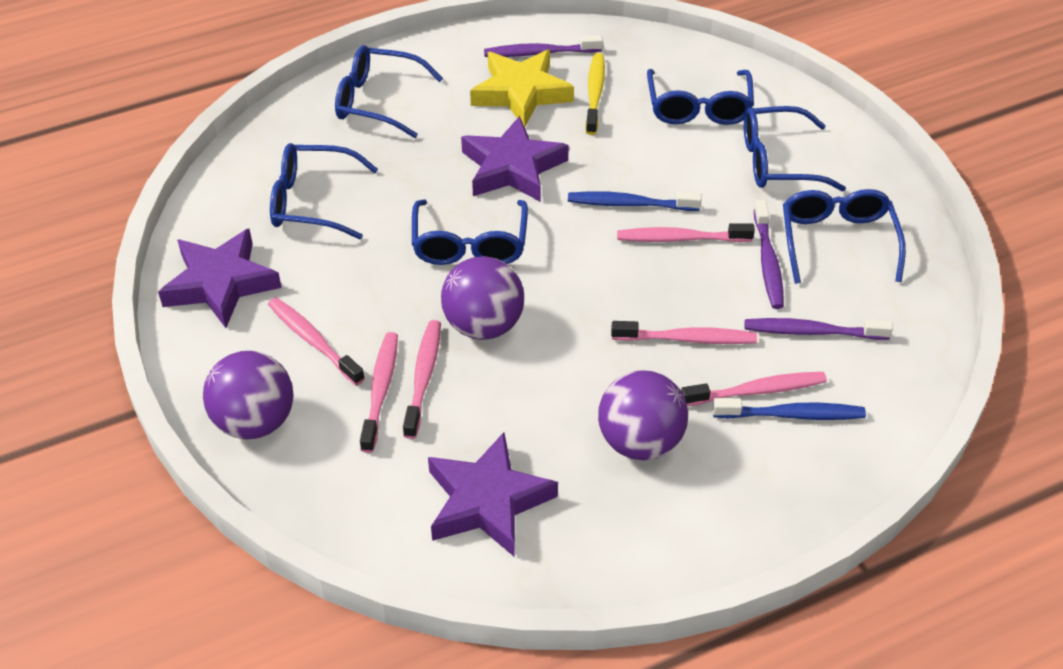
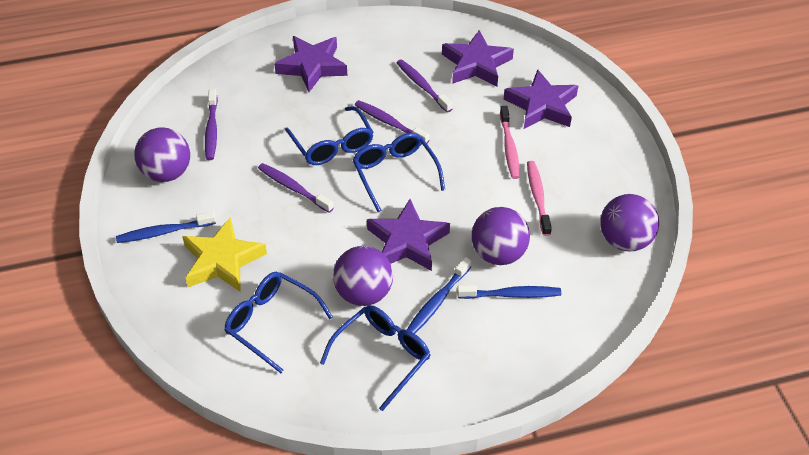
blue glasses: [270,143,378,239] [335,45,443,138] [412,200,528,265] [647,69,754,125] [744,106,846,191] [783,189,906,284] = 6 -> [224,272,333,373] [285,106,374,165] [320,305,431,411] [352,133,445,212] = 4
blue toothbrush: [568,191,702,211] [712,398,866,420] = 2 -> [116,212,216,243] [407,257,472,334] [457,285,561,299] = 3
pink toothbrush: [268,297,365,386] [360,332,398,453] [403,320,441,439] [611,321,757,344] [617,223,755,242] [681,372,827,406] = 6 -> [500,106,520,179] [527,161,552,236] = 2
purple ball: [203,351,294,439] [441,256,524,340] [598,370,688,460] = 3 -> [134,127,190,182] [333,246,393,306] [472,207,530,265] [600,194,659,251] = 4
purple star: [158,229,282,328] [428,432,558,557] [461,116,569,202] = 3 -> [274,36,347,92] [367,199,450,271] [442,30,514,86] [504,69,578,129] = 4
purple toothbrush: [484,35,603,57] [745,318,893,340] [754,200,784,309] = 3 -> [205,89,218,160] [258,163,334,213] [355,100,429,143] [396,59,453,113] = 4
yellow toothbrush: [585,53,605,135] = 1 -> none = 0

